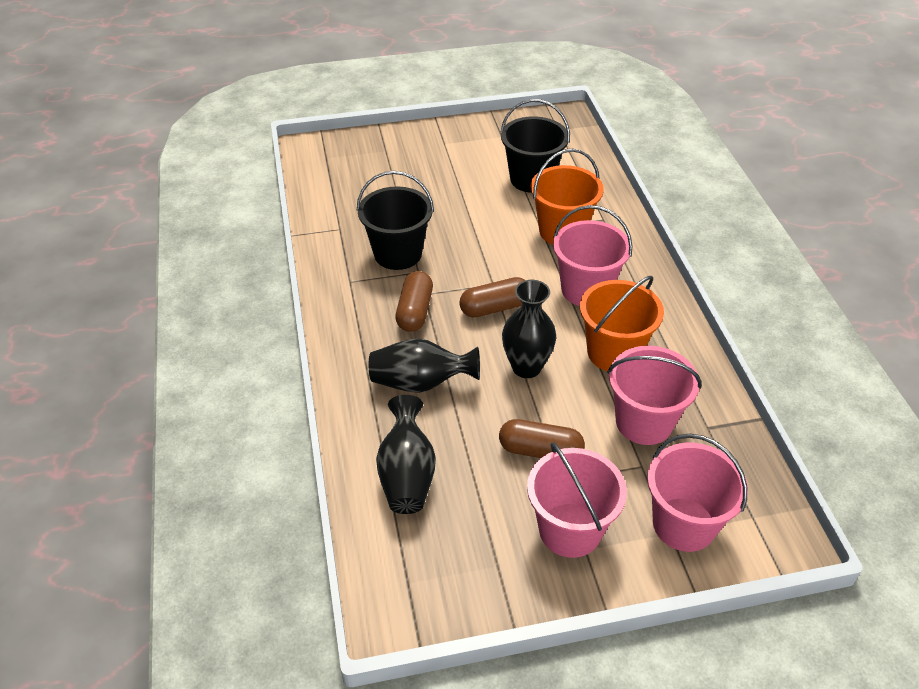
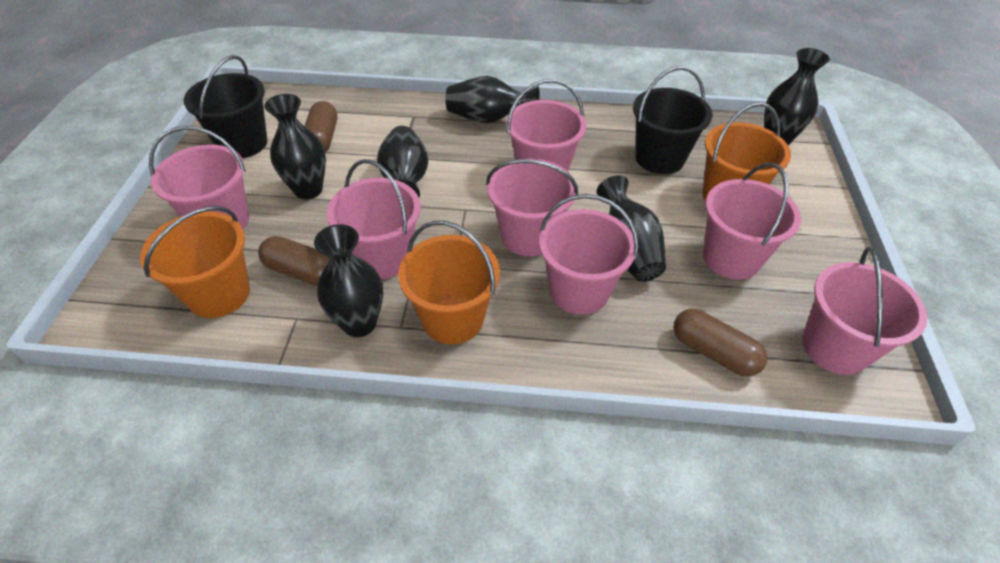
black vase: [369,338,480,393] [376,395,436,514] [502,280,557,378] = 3 -> [264,94,326,199] [314,224,383,337] [377,126,428,198] [445,76,540,123] [597,175,666,282] [764,48,830,145] = 6
orange bucket: [531,148,604,245] [580,276,664,371] = 2 -> [140,206,250,318] [398,221,500,344] [703,102,791,201] = 3
pink bucket: [527,442,627,558] [553,205,633,306] [607,346,702,445] [647,433,748,552] = 4 -> [149,126,249,229] [327,159,421,279] [486,158,578,256] [506,79,587,171] [539,194,639,315] [703,163,801,279] [802,247,927,375] = 7

